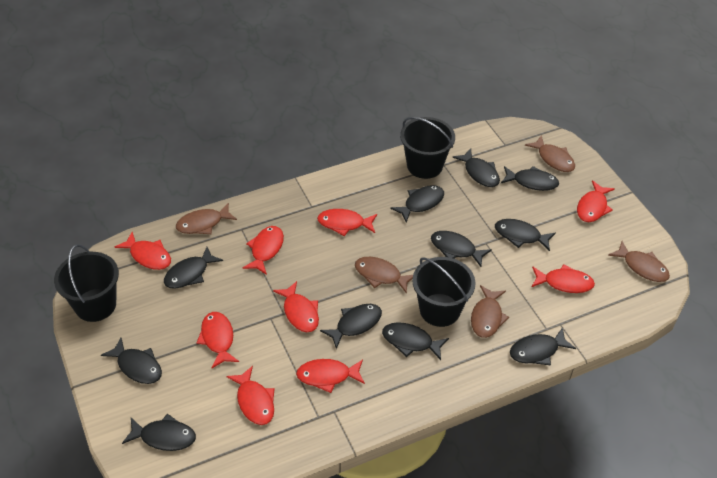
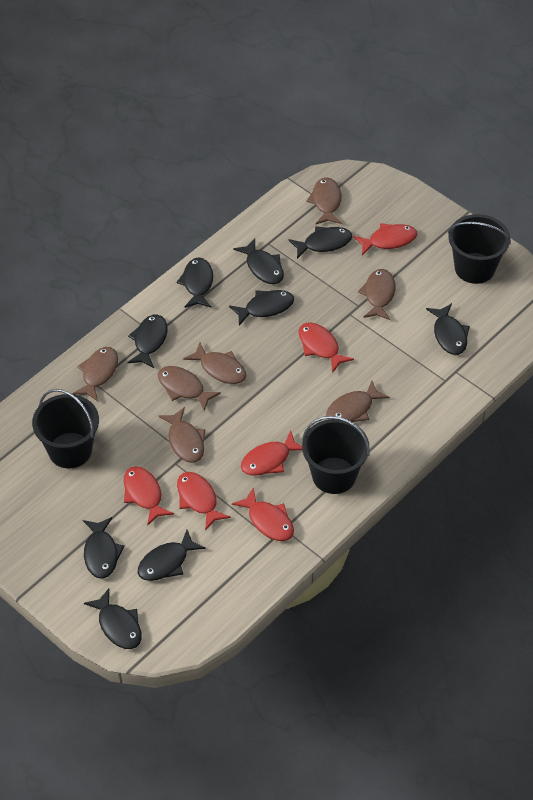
black fish: [101,338,162,384] [122,414,196,451] [164,247,223,289] [320,304,382,349] [382,322,449,360] [390,185,444,223] [431,231,492,267] [452,149,500,187] [495,219,556,251] [501,166,559,191] [510,327,576,365] = 11 -> [83,517,125,579] [84,589,142,649] [127,314,168,368] [138,530,206,581] [176,257,213,308] [229,290,294,326] [233,239,284,284] [289,226,352,259] [426,303,470,355] = 9
brown fish: [176,203,237,234] [355,257,413,294] [471,285,509,338] [525,135,575,172] [608,241,670,282] = 5 -> [72,347,118,401] [158,366,221,411] [158,407,205,463] [183,342,247,384] [306,177,342,224] [326,380,390,422] [358,269,396,320] = 7
red fish: [115,232,171,270] [197,312,239,368] [226,366,275,425] [243,226,284,275] [273,281,319,332] [296,359,365,393] [317,209,377,236] [532,264,595,293] [577,180,615,222] = 9 -> [123,466,174,526] [177,472,231,530] [232,488,294,541] [241,431,302,476] [298,323,354,373] [353,223,417,255] = 6

